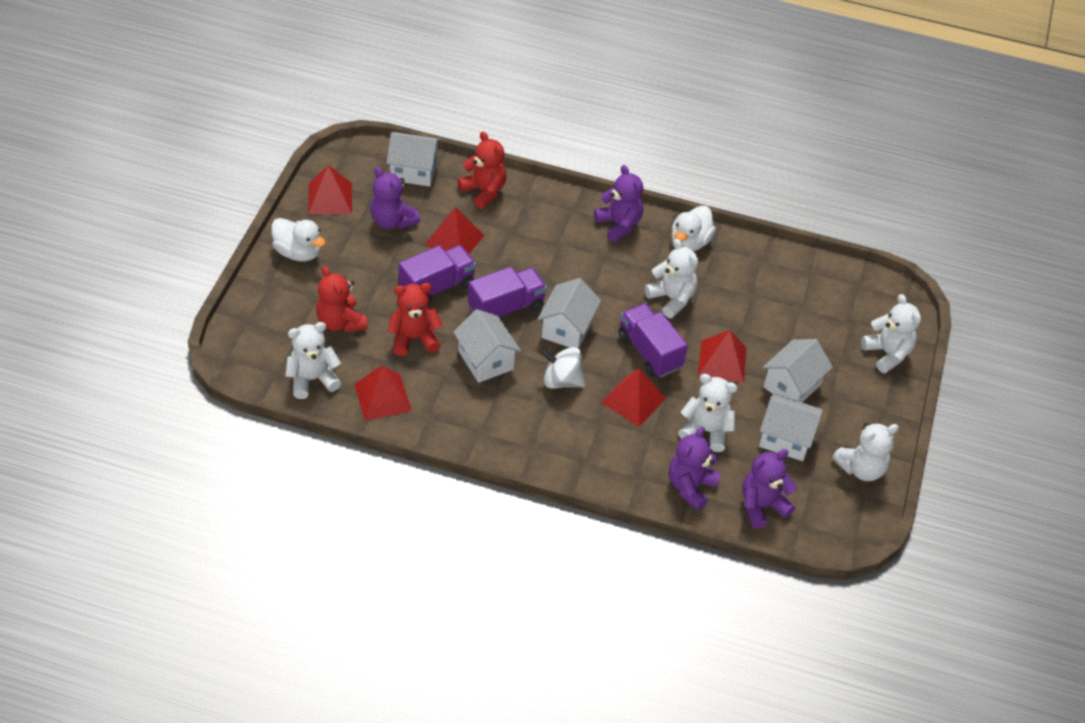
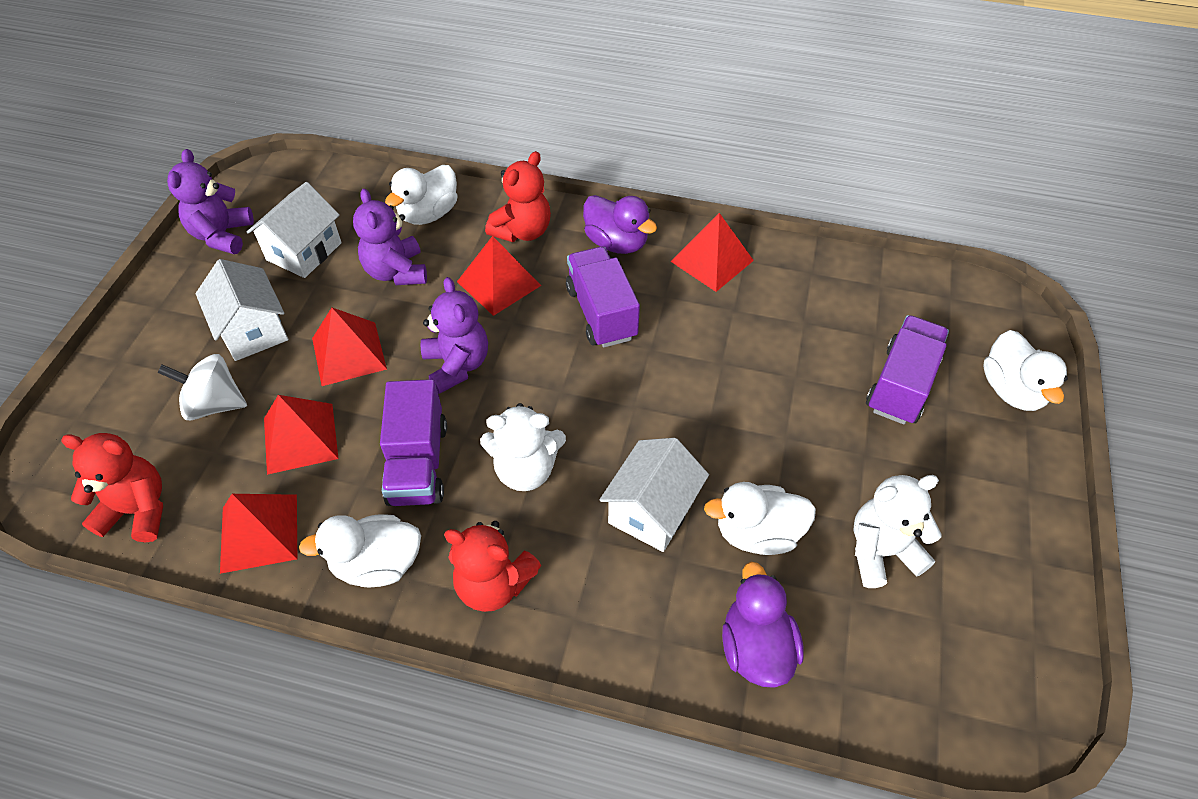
purple duck: none = 0 -> [583,195,657,254] [722,562,804,688] = 2
purple teddy bear: [370,167,420,229] [594,165,643,242] [669,427,721,511] [742,449,797,529] = 4 -> [167,149,254,254] [353,188,427,285] [421,277,488,394] = 3
white duck: [271,218,326,262] [671,206,716,251] = 2 -> [299,514,421,588] [385,165,458,225] [704,482,816,555] [983,330,1068,411] = 4
white house: [386,132,441,187] [453,309,521,383] [538,278,601,348] [759,394,823,461] [763,339,833,402] = 5 -> [196,259,288,361] [247,182,342,278] [600,438,709,552] = 3
white teddy bear: [286,322,341,399] [645,239,698,318] [678,374,738,452] [832,423,899,481] [861,294,921,373] = 5 -> [480,403,566,491] [853,475,942,588] = 2

